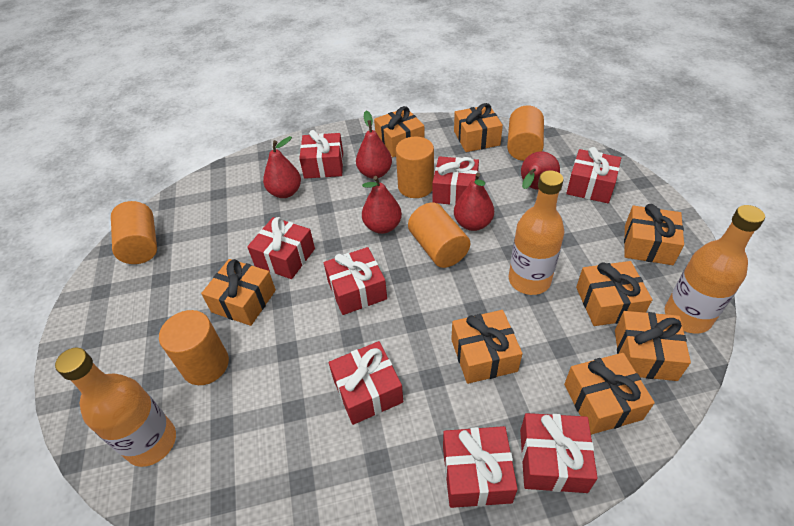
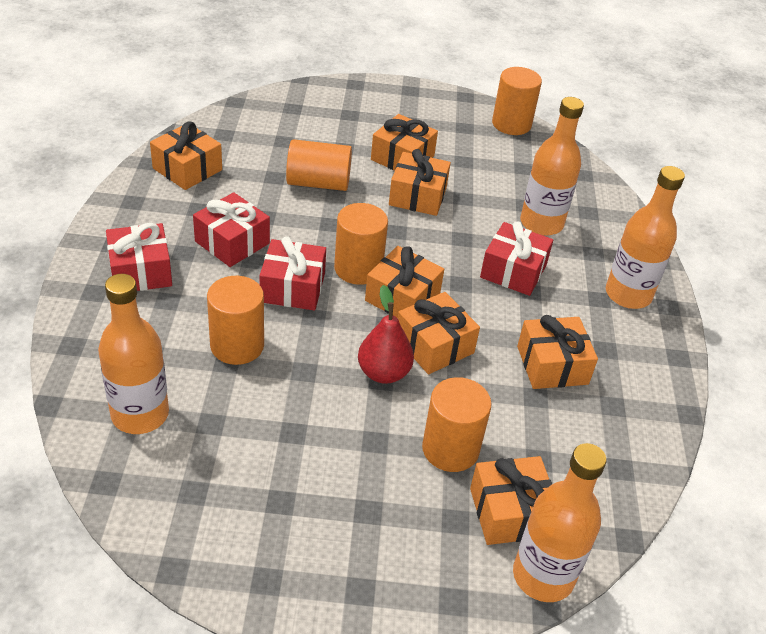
orange bottle: [55,348,176,467] [509,170,564,295] [665,205,765,333] = 3 -> [98,274,169,434] [513,443,607,602] [520,97,584,236] [606,166,685,309] = 4
orange gift: [201,259,276,326] [374,106,425,157] [451,310,523,384] [454,103,503,152] [564,353,655,435] [576,261,652,326] [615,311,691,381] [624,204,684,265] = 8 -> [150,121,222,190] [365,246,444,318] [371,114,438,171] [389,149,451,216] [398,292,480,374] [470,456,552,545] [517,315,598,389] = 7
red gift: [247,217,315,279] [299,130,343,179] [324,247,387,315] [329,341,403,425] [432,156,479,205] [443,426,518,508] [520,413,598,493] [566,147,621,203] = 8 -> [106,223,172,291] [193,192,270,267] [259,236,326,310] [480,221,553,296] = 4
red pear: [263,136,301,198] [356,110,392,179] [362,176,402,234] [454,173,494,231] [521,152,560,190] = 5 -> [358,285,414,384] = 1

